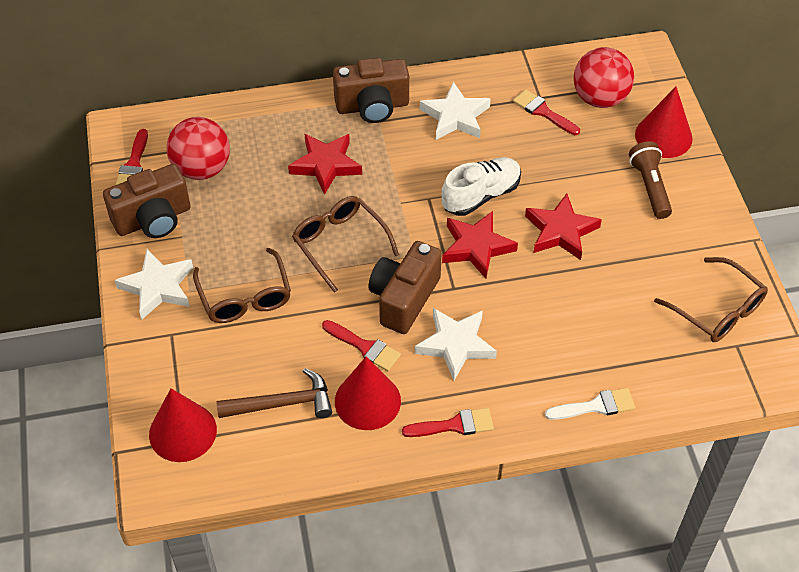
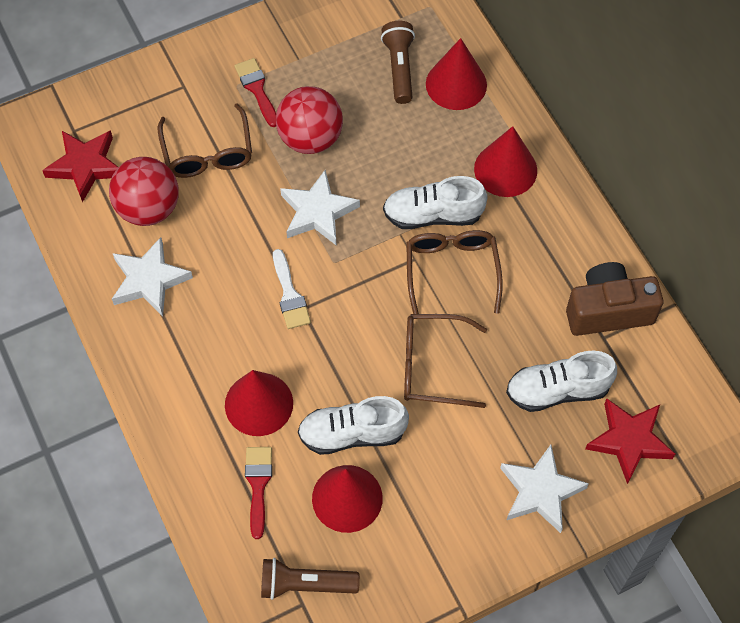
brown camera: [103,164,191,238] [333,58,409,123] [369,241,442,334] = 3 -> [566,262,663,336] = 1
brown flashlight: [629,141,672,219] = 1 -> [261,558,360,600] [381,21,415,104] = 2
brown hammer: [216,368,332,418] = 1 -> none = 0
red brush: [116,129,148,185] [322,320,401,371] [402,408,494,437] [513,89,580,135] = 4 -> [234,58,276,127] [245,447,272,539] = 2
red cone: [149,388,217,462] [335,357,401,430] [635,86,693,158] = 3 -> [225,370,293,436] [312,465,383,533] [426,38,487,110] [474,126,537,197] = 4
red star: [288,134,362,195] [442,211,518,279] [525,194,602,260] = 3 -> [42,130,118,202] [585,398,675,484] = 2
white shoe: [442,157,521,216] = 1 -> [298,396,409,455] [383,176,488,229] [506,351,617,412] = 3

